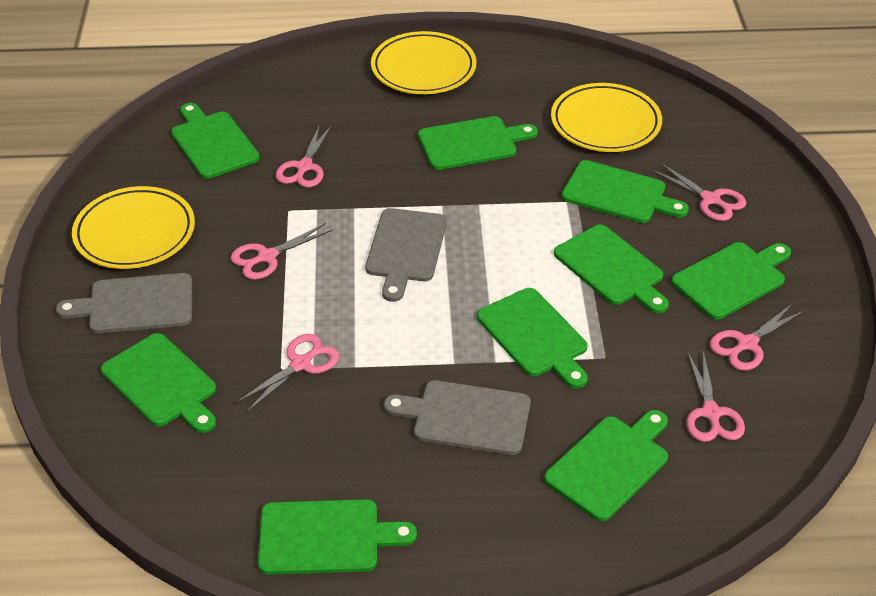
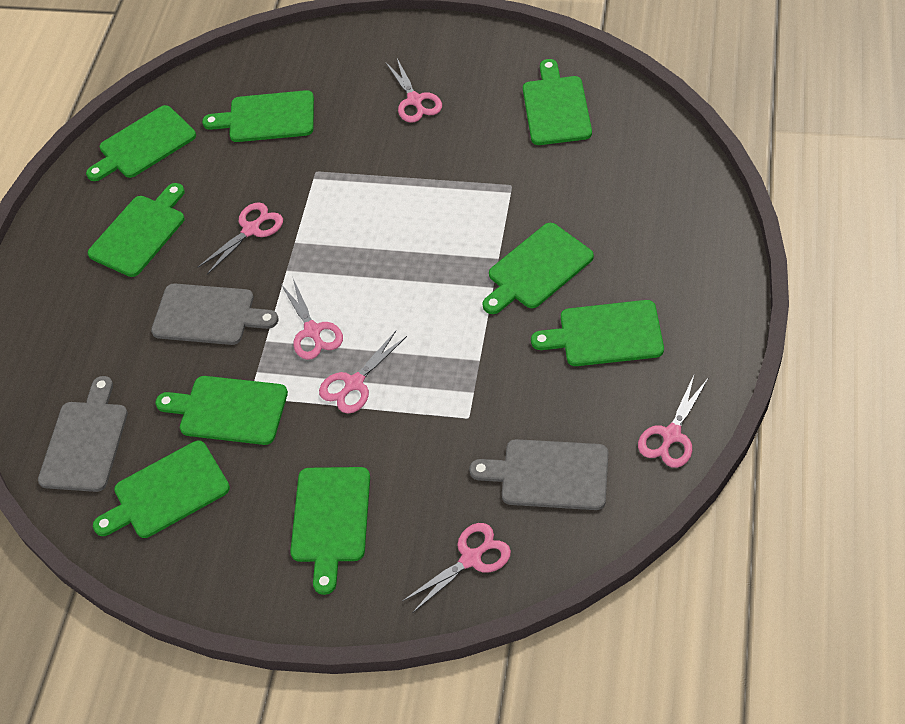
yellow plate: [72,186,195,269] [371,31,476,94] [551,83,662,152] = 3 -> none = 0

